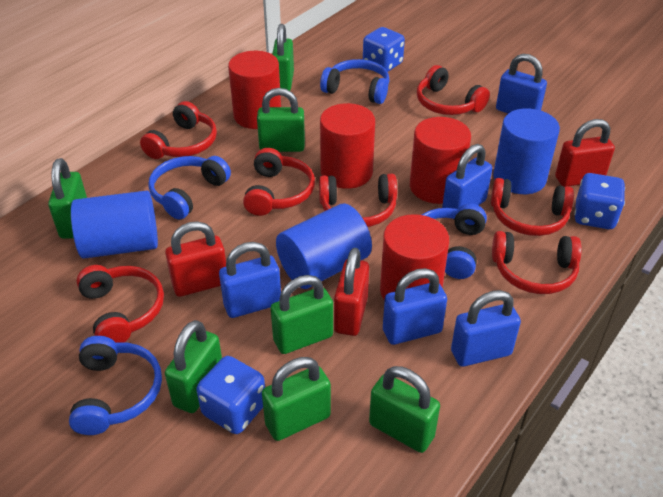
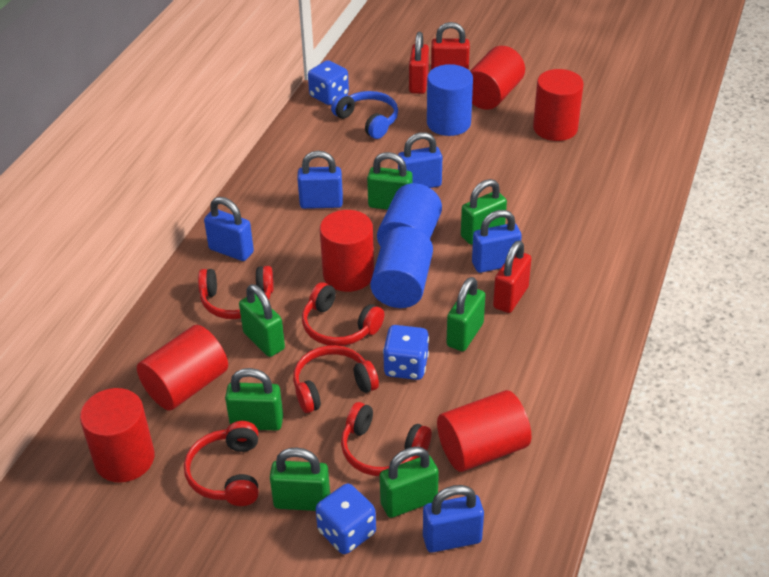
blue headphones: [69,336,162,435] [148,156,231,219] [320,59,389,104] [422,204,487,279] = 4 -> [331,91,398,139] = 1
red cylinder: [228,51,281,129] [320,103,375,189] [380,214,449,301] [410,117,471,204] = 4 -> [80,388,155,483] [137,325,228,411] [320,210,374,292] [437,390,531,472] [470,46,525,110] [533,69,584,141] = 6
red headphones: [76,265,164,343] [140,101,217,159] [243,148,315,216] [319,174,397,227] [417,65,490,115] [491,178,574,236] [492,231,582,294] = 7 -> [184,421,258,506] [198,266,274,319] [293,345,379,413] [302,282,384,346] [341,402,432,476] = 5

